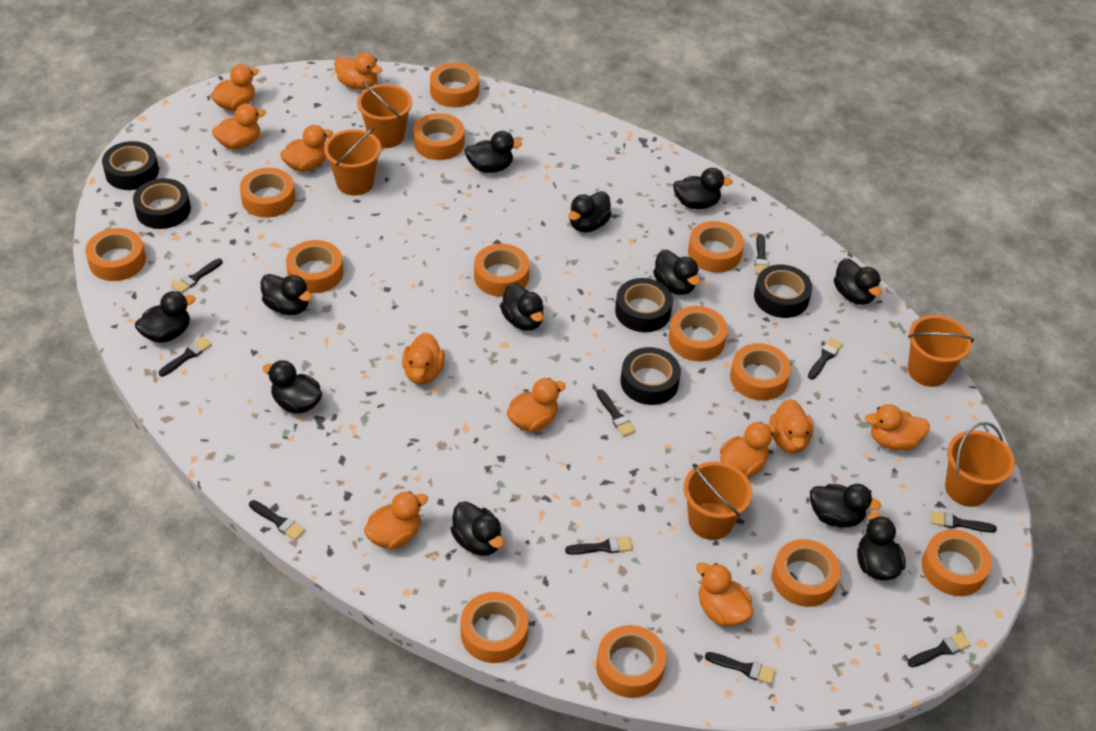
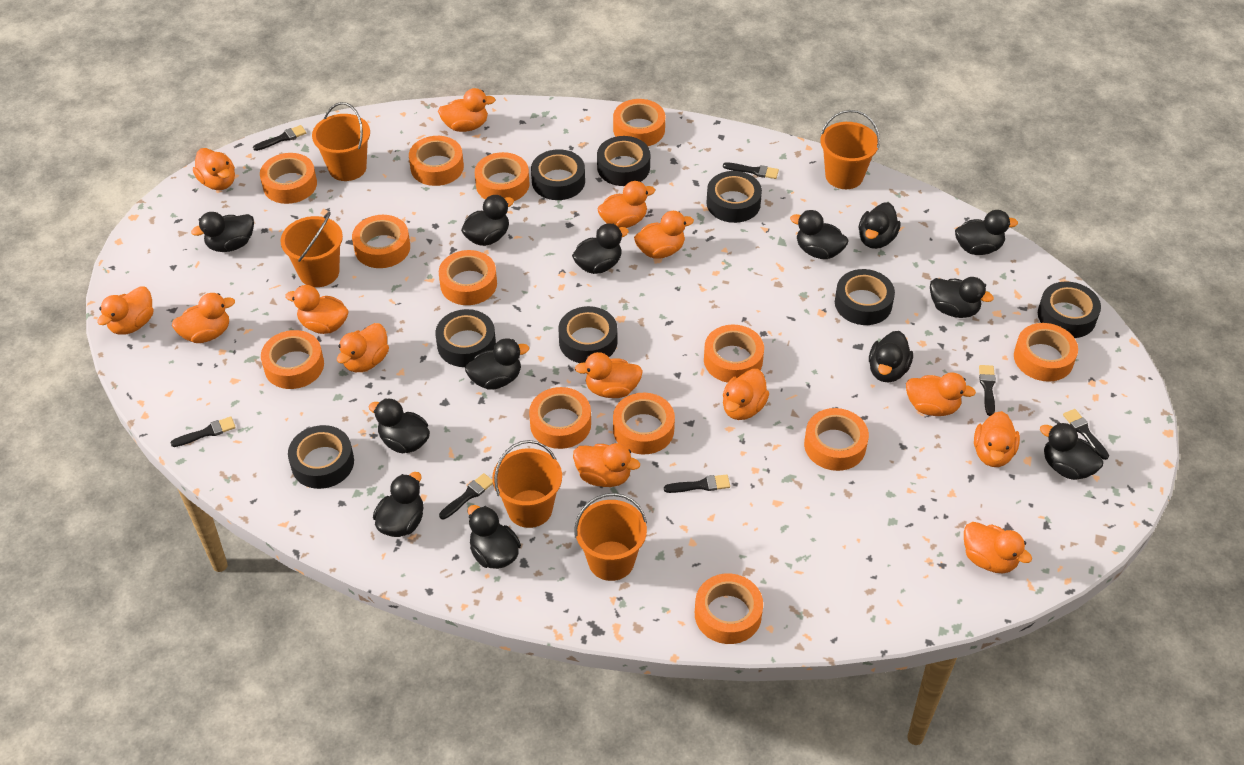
black brush: [159,337,212,376] [172,258,223,293] [249,500,305,540] [565,537,633,555] [597,389,635,437] [705,652,776,684] [755,234,769,274] [808,338,843,379] [908,632,971,667] [931,511,997,533] = 10 -> [170,416,236,447] [253,125,306,151] [439,473,493,519] [664,474,730,493] [723,162,779,179] [979,365,996,416] [1063,409,1109,460] = 7
black duck: [135,291,196,343] [261,274,312,315] [262,360,322,414] [450,501,504,556] [464,131,522,173] [500,283,544,331] [568,191,612,232] [653,250,700,295] [673,168,733,209] [810,484,881,527] [834,258,881,305] [857,512,906,580] = 12 -> [191,212,254,252] [369,398,430,453] [373,472,423,537] [461,195,514,246] [465,338,529,390] [468,505,521,569] [572,223,629,274] [790,210,848,259] [859,202,901,249] [869,331,913,383] [930,277,994,318] [955,210,1018,255] [1040,423,1104,480] = 13
black tape: [102,141,159,190] [133,178,191,229] [615,278,673,332] [621,347,681,405] [754,265,812,318] = 5 -> [288,425,354,489] [435,309,496,367] [531,149,585,200] [558,306,618,363] [597,136,650,186] [706,171,762,223] [835,269,895,325] [1038,281,1101,338] = 8
orange duck: [210,64,259,111] [212,104,266,149] [280,125,333,172] [334,52,382,90] [364,491,428,549] [402,332,445,385] [507,378,566,432] [696,562,754,626] [720,421,777,477] [770,399,813,454] [865,404,930,451] = 11 -> [97,286,153,335] [172,293,235,343] [193,148,235,190] [285,285,349,334] [337,323,389,372] [438,88,496,132] [573,443,640,487] [575,352,643,398] [598,181,655,228] [634,211,694,259] [723,369,769,420] [906,372,976,416] [964,522,1032,573] [974,411,1020,467] = 14

